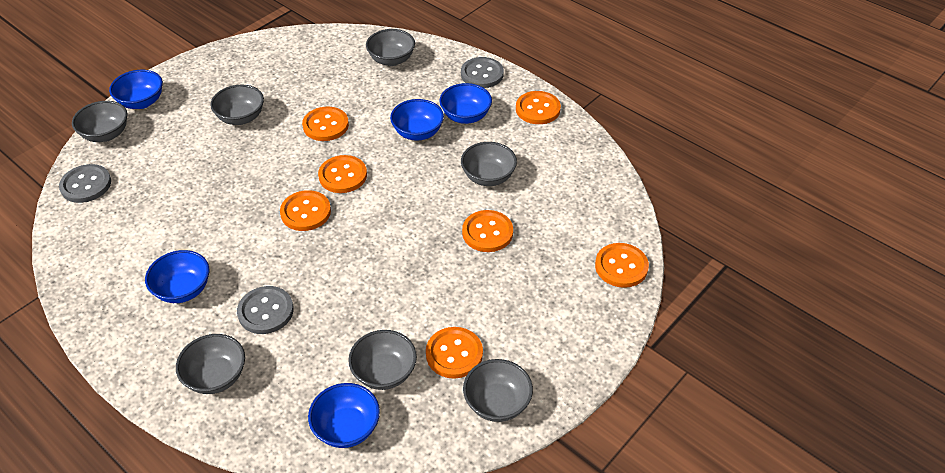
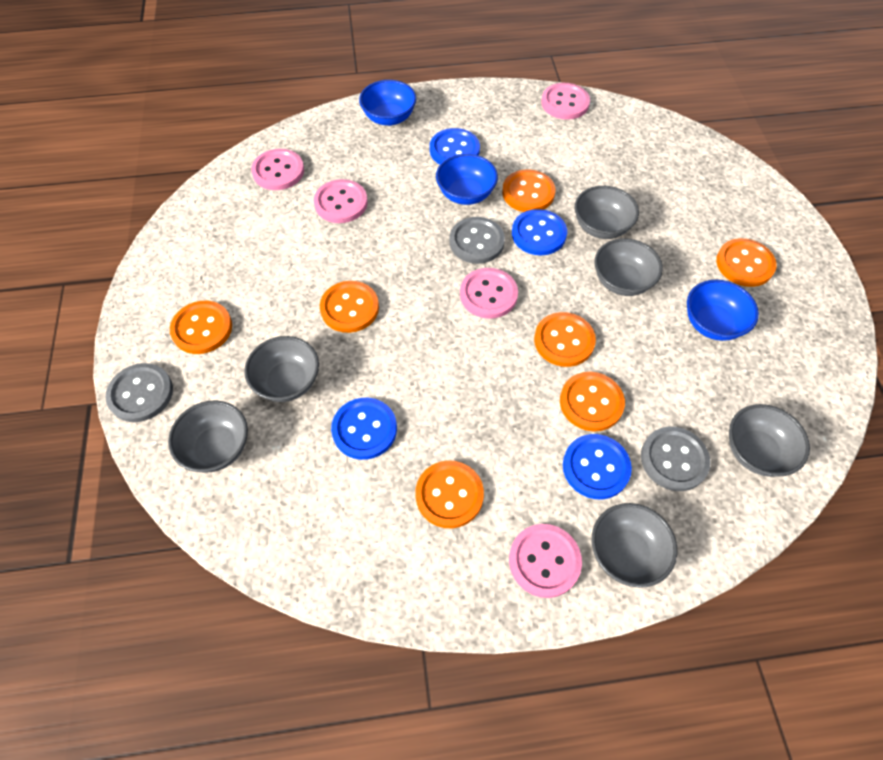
blue bowl: [109,70,163,109] [145,250,209,303] [308,383,380,448] [390,99,444,141] [439,83,492,124] = 5 -> [359,80,416,126] [436,154,498,205] [687,280,759,341] = 3
blue button: none = 0 -> [331,398,397,460] [430,128,480,164] [512,209,567,255] [563,434,632,499] = 4
grey bowl: [72,101,127,142] [176,334,245,394] [210,85,264,125] [349,330,417,390] [366,29,415,66] [461,142,517,186] [463,359,533,422] = 7 -> [168,400,248,473] [245,336,319,402] [575,186,639,239] [592,503,677,588] [594,238,663,296] [729,404,810,477] = 6
pink button: none = 0 -> [251,149,304,190] [314,179,368,223] [460,268,518,319] [509,524,582,598] [541,83,590,120] = 5

